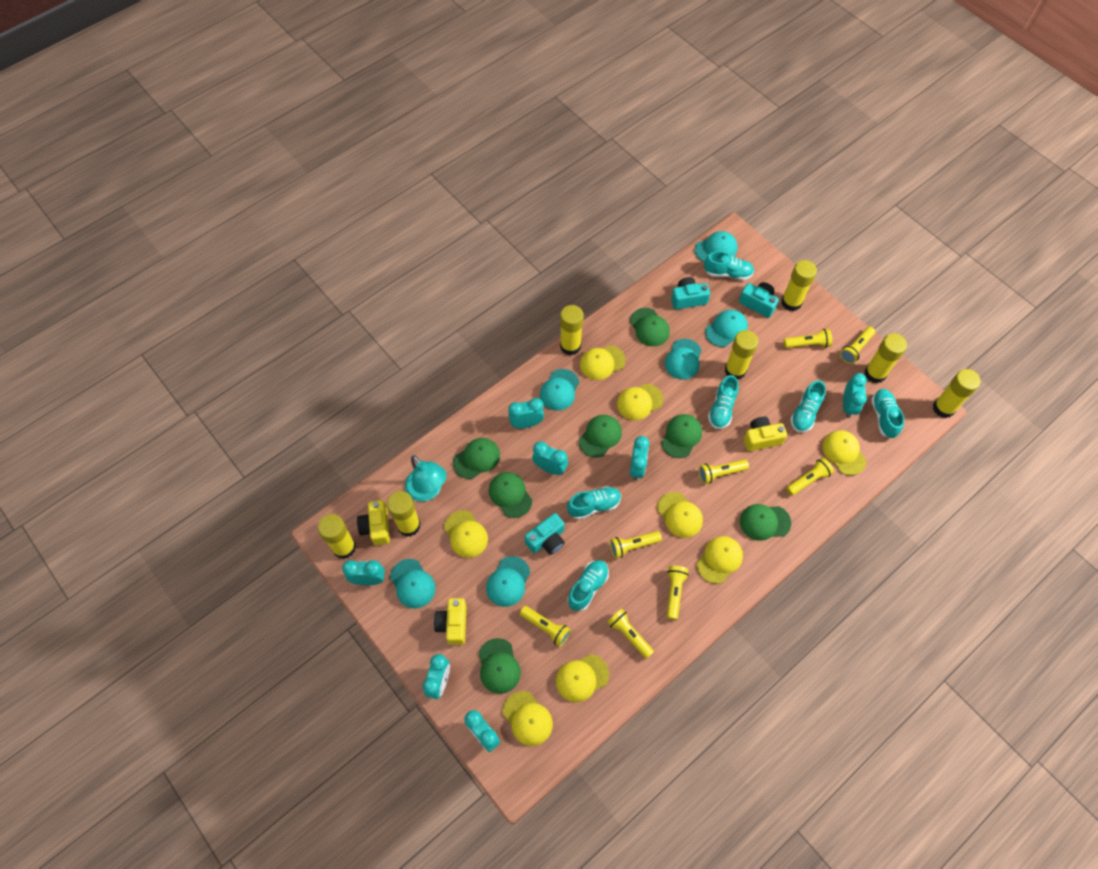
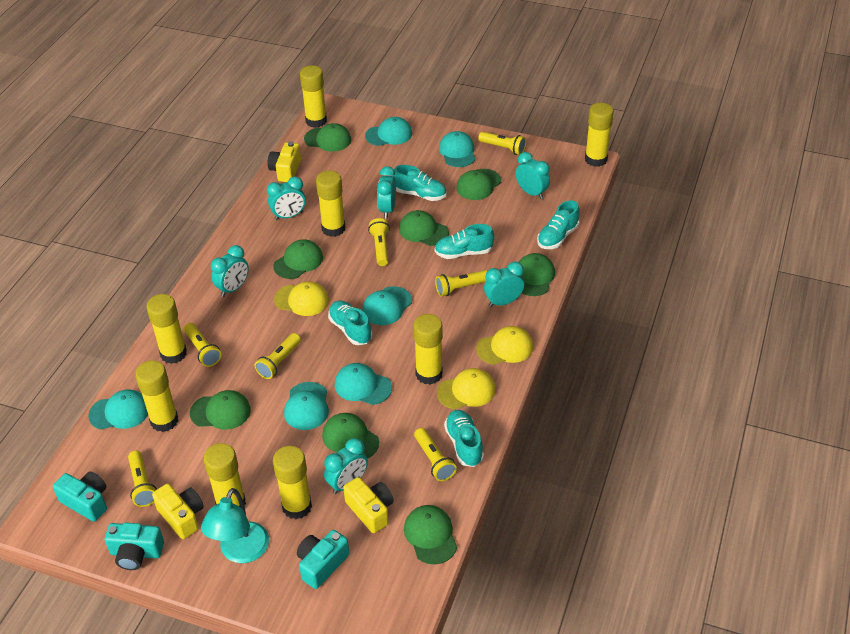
green cap: [453,438,500,479] [479,638,521,694] [489,472,532,518] [579,415,622,458] [630,308,670,346] [661,414,702,458] [740,504,791,541] = 7 -> [190,390,251,430] [273,239,323,279] [304,123,351,151] [322,413,379,459] [399,210,449,246] [404,505,457,564] [456,169,501,200] [519,253,555,296] = 8
turquoise clock: [342,560,385,585] [423,654,450,699] [464,710,500,752] [508,398,544,428] [532,441,568,475] [630,436,650,481] [843,373,867,418] = 7 -> [211,245,249,297] [267,177,306,220] [324,438,368,494] [377,166,396,219] [484,262,524,307] [516,152,550,199] = 6
turquoise shoe: [567,486,621,520] [567,560,609,611] [704,251,754,280] [708,375,739,429] [790,380,826,433] [871,389,904,439] = 6 -> [328,301,372,345] [392,165,446,201] [435,224,494,259] [444,410,484,467] [537,200,580,249] = 5
yellow cap: [444,510,488,558] [503,691,553,746] [556,654,609,702] [580,345,626,380] [617,384,663,420] [657,492,703,538] [697,536,743,584] [822,430,866,475] = 8 -> [274,281,329,316] [437,368,496,409] [476,326,533,365] = 3
yellow flashlight: [520,606,571,647] [607,608,654,659] [610,531,662,558] [666,565,689,620] [699,459,749,484] [783,329,832,348] [786,458,834,496] [840,327,875,364] = 8 -> [128,451,157,507] [184,323,221,367] [255,333,301,379] [368,218,390,266] [414,428,457,481] [435,270,487,296] [478,132,526,155] = 7
yellow glue stick: [318,514,356,559] [387,491,421,537] [560,305,584,355] [725,330,759,380] [781,260,817,311] [865,333,907,383] [933,369,981,418] = 7 -> [135,360,178,432] [146,294,187,364] [203,443,246,507] [273,446,312,519] [300,65,327,128] [316,171,345,237] [413,314,443,385] [585,103,614,167] = 8

